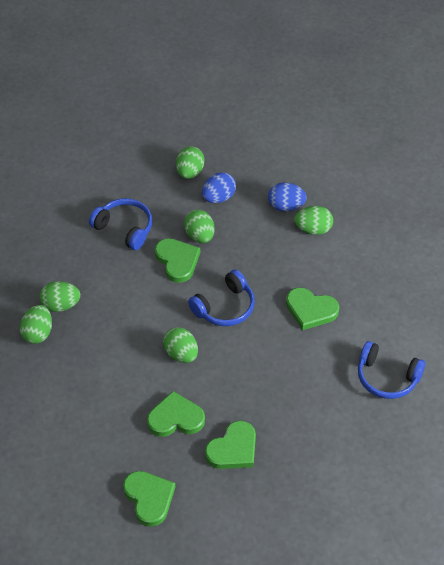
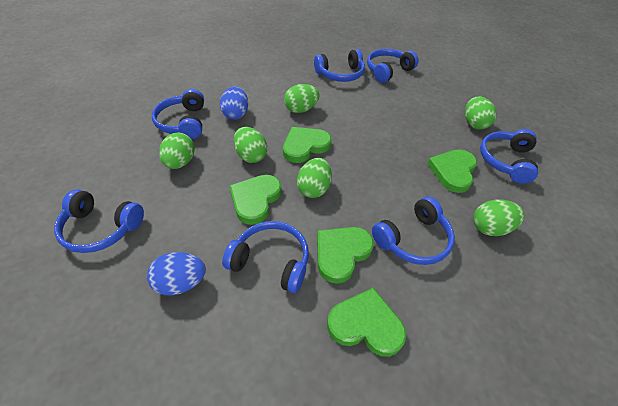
blue headphones: [89,198,152,250] [188,269,255,326] [358,341,426,399] = 3 -> [54,189,144,253] [152,89,204,139] [222,221,309,293] [314,49,365,82] [367,49,419,83] [372,196,455,265] [480,129,538,184] = 7

